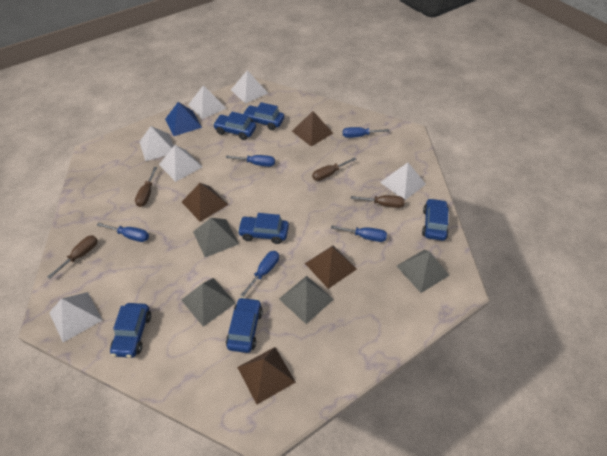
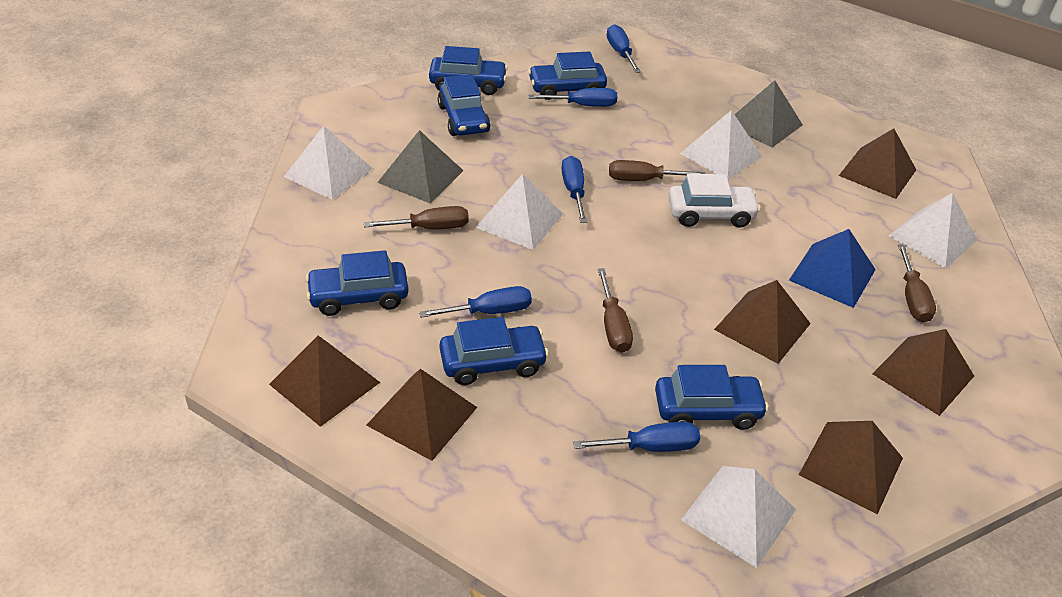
brown pyramid: [182,183,228,222] [237,347,296,404] [292,111,333,146] [305,245,357,289] = 4 -> [269,336,380,427] [366,369,477,461] [714,280,811,364] [799,421,903,514] [839,128,916,199] [872,329,974,416] = 6
grey pyramid: [181,278,236,327] [193,218,239,257] [279,276,334,324] [397,250,450,293] = 4 -> [377,130,464,204] [734,80,803,148] = 2
white car: none = 0 -> [668,174,761,228] = 1
white pyramid: [49,292,103,342] [140,126,174,161] [159,145,202,182] [188,85,227,119] [231,70,268,104] [380,163,426,200] = 6 -> [284,126,373,200] [475,174,563,250] [680,110,762,180] [681,466,796,568] [888,193,977,269] = 5

